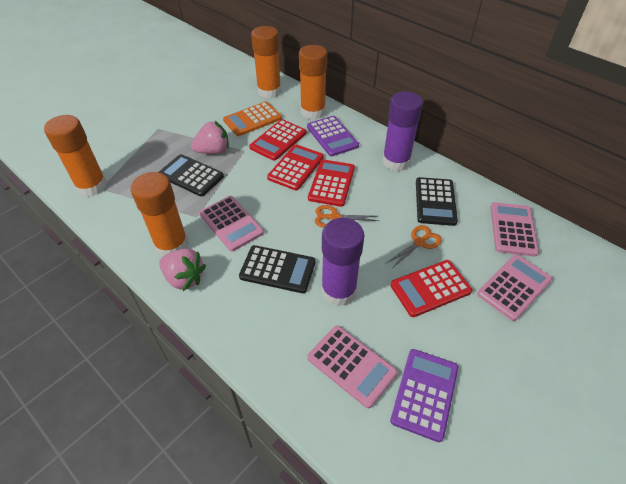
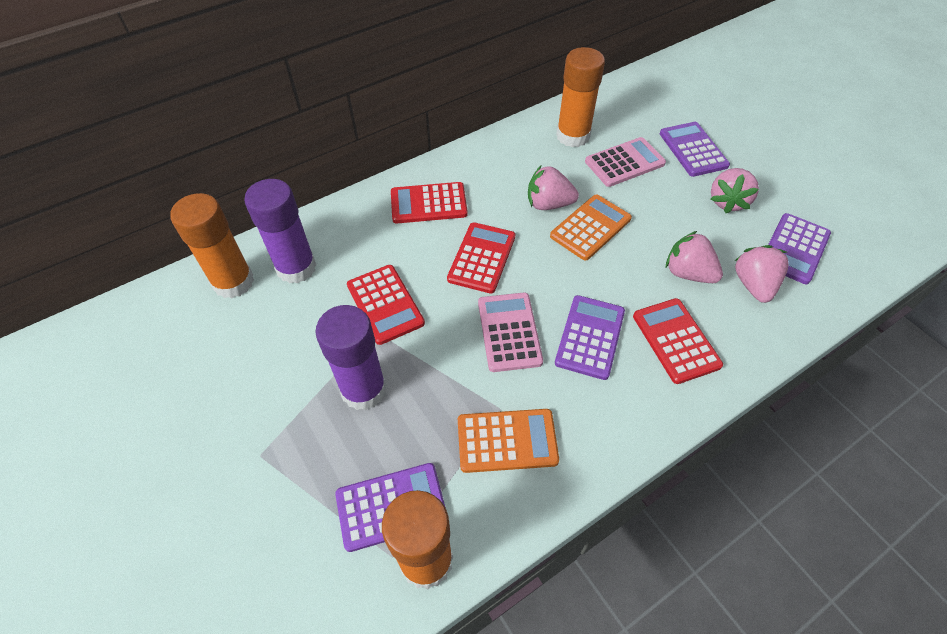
black calculator: [159,154,224,197] [239,245,316,293] [416,177,458,226] = 3 -> none = 0
orange calculator: [223,101,282,136] = 1 -> [458,409,559,473] [550,195,632,261] = 2
orange glue stick: [44,115,107,197] [131,172,189,256] [251,26,281,99] [299,45,327,120] = 4 -> [170,193,254,298] [382,490,453,590] [556,47,605,147] = 3
orange scissors: [315,205,378,228] [387,225,442,268] = 2 -> none = 0
pink calculator: [199,196,264,252] [307,326,398,408] [477,254,552,321] [491,202,539,256] = 4 -> [478,293,543,372] [585,137,666,187] = 2
pink strawberry: [159,249,206,291] [191,121,229,154] = 2 -> [528,166,579,210] [666,231,723,283] [711,168,759,213] [735,245,789,303] = 4
purple calculator: [307,116,359,156] [390,349,458,442] = 2 -> [335,463,446,552] [555,295,625,380] [660,122,730,177] [768,213,831,284] = 4

